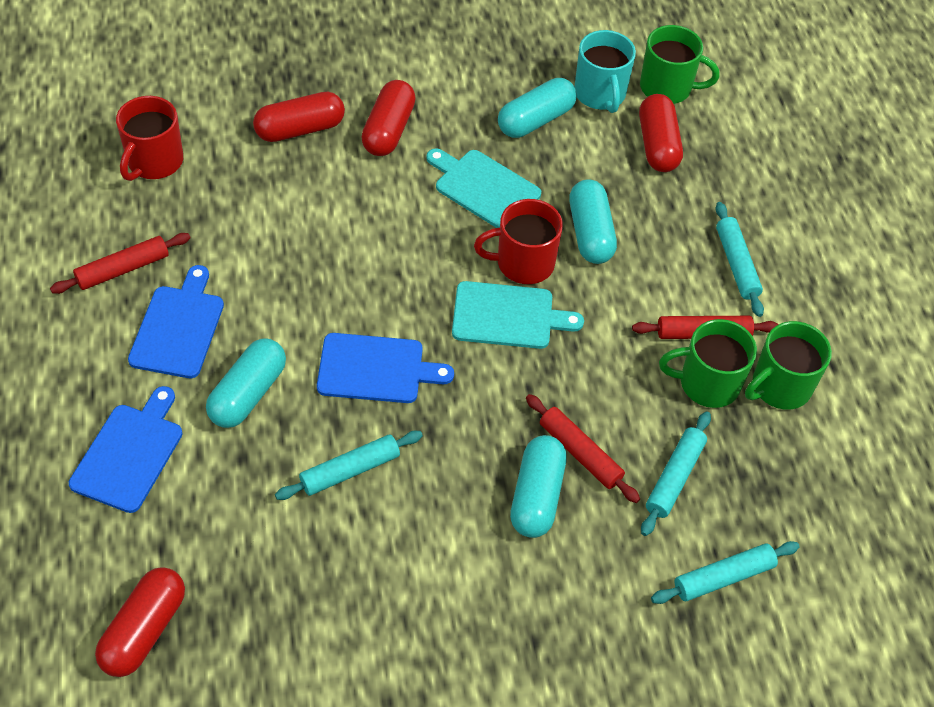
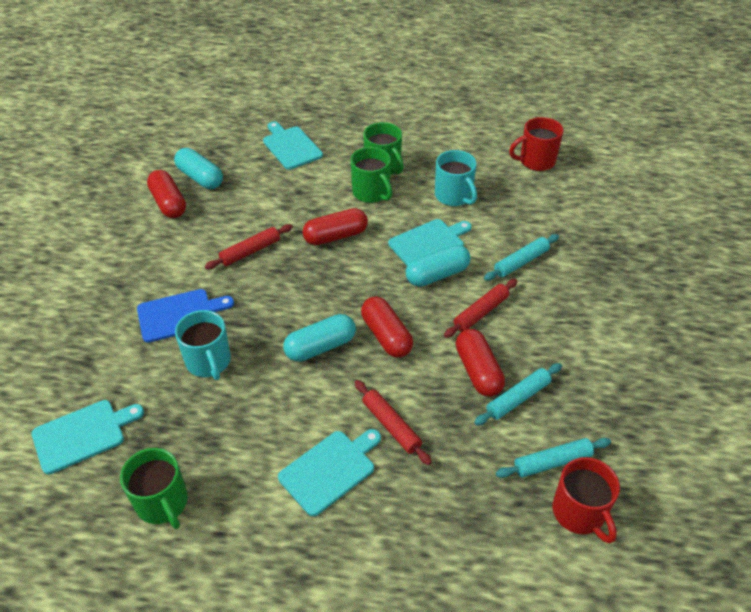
blue cutting board: [69,386,183,513] [128,265,224,378] [317,333,454,403] = 3 -> [137,289,234,343] = 1
turquoise capsule: [206,339,286,428] [498,78,577,138] [510,435,567,538] [569,179,617,264] = 4 -> [174,148,223,189] [283,314,356,362] [406,245,471,287] = 3
turquoise cutting board: [426,148,541,228] [452,281,584,349] = 2 -> [32,400,144,474] [263,121,323,170] [278,429,381,516] [388,219,472,266] = 4
turquoise mug: [574,30,636,113] = 1 -> [175,310,231,380] [435,150,477,206] = 2
turquoise rolling pin: [275,431,423,500] [641,411,711,536] [651,541,800,604] [715,202,764,317] = 4 -> [474,363,562,426] [484,234,559,281] [496,438,611,478] = 3

